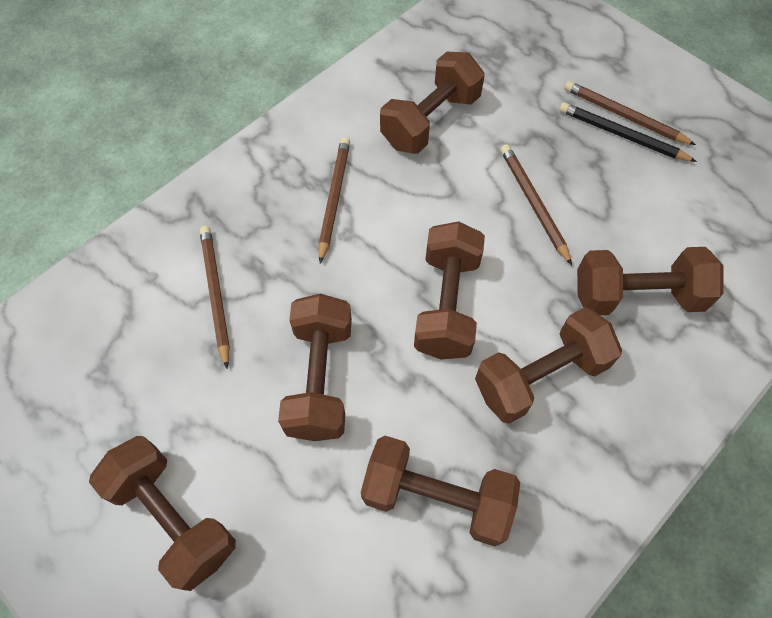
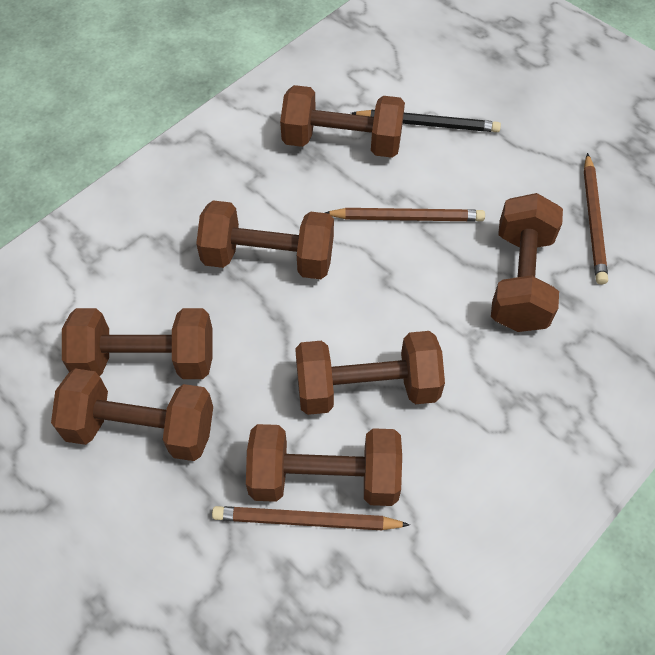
brown pencil: [200,226,230,369] [319,137,350,264] [500,144,572,265] [564,81,696,145] = 4 -> [212,506,410,531] [325,208,485,221] [584,153,608,285] = 3

